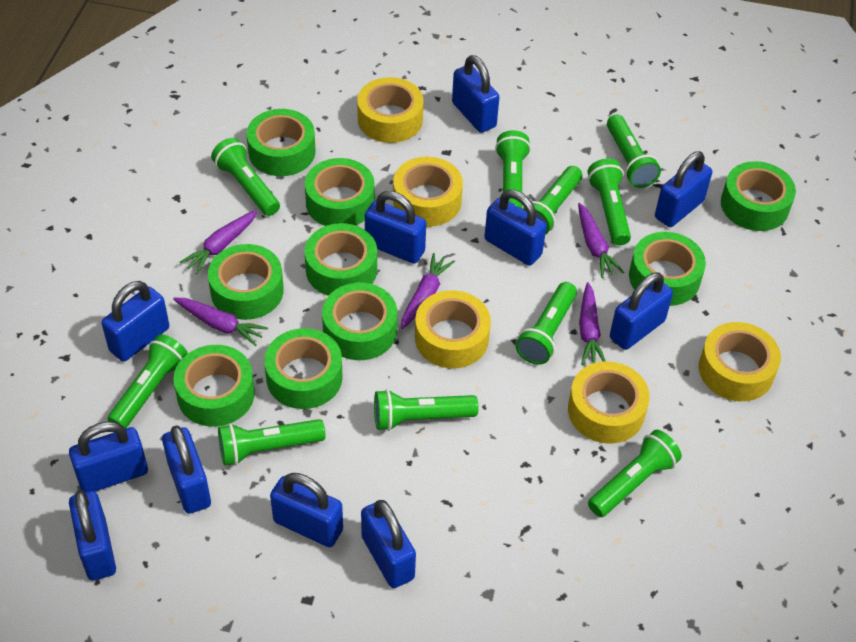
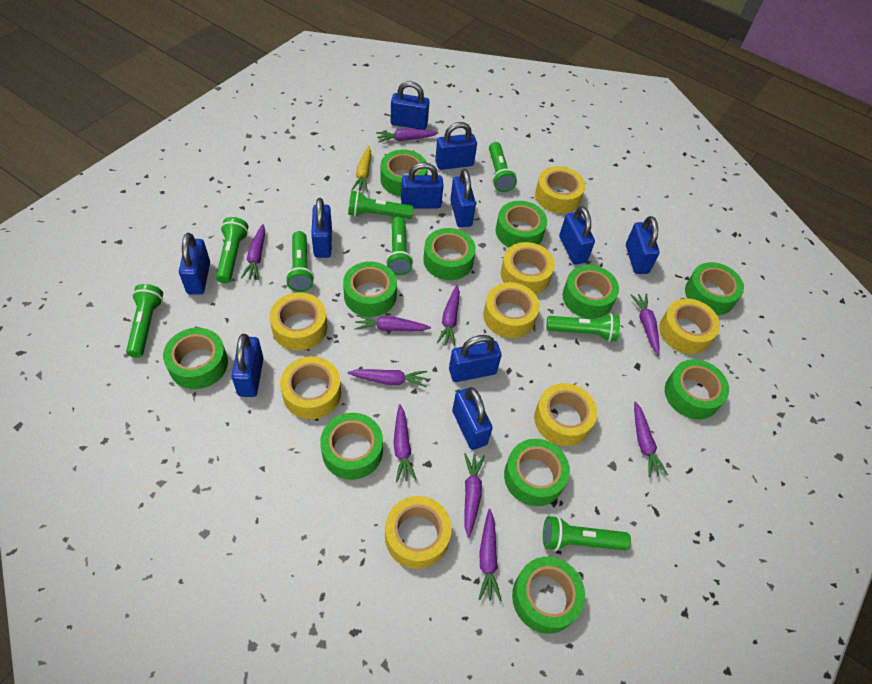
green flashlight: [108,334,188,429] [211,138,280,216] [218,419,326,466] [374,389,478,431] [495,130,531,209] [515,282,577,365] [523,166,582,235] [587,158,631,245] [588,430,682,517] [607,114,661,188] = 10 -> [126,284,163,358] [216,217,248,283] [286,231,314,292] [348,191,413,219] [386,217,413,275] [489,142,517,192] [543,516,631,551] [547,313,620,342] = 8
green tape: [173,345,255,427] [208,244,284,320] [246,109,316,176] [264,328,343,409] [305,158,375,226] [305,223,377,296] [322,283,397,360] [629,232,706,306] [721,161,796,231] = 9 -> [163,328,228,389] [320,413,383,480] [343,262,397,317] [380,150,428,196] [423,228,476,280] [496,201,547,248] [504,439,570,506] [512,557,585,634] [563,265,619,319] [665,359,729,419] [685,262,744,315] = 11
purple carrot: [173,298,268,346] [180,210,258,274] [401,253,455,329] [578,203,624,278] [579,282,605,365] = 5 -> [241,224,265,280] [347,369,428,387] [355,314,431,331] [376,128,438,143] [394,404,417,482] [437,285,460,346] [464,453,485,538] [478,509,502,601] [631,293,660,355] [634,402,668,477] = 10
yellow carrot: none = 0 -> [352,146,371,192] = 1
yellow tape: [357,77,424,143] [393,157,463,227] [415,290,491,368] [568,361,650,444] [699,322,781,401] = 5 -> [269,292,328,351] [280,356,341,419] [385,496,452,569] [483,282,540,338] [501,242,555,294] [534,383,597,446] [535,166,585,213] [659,298,720,354] = 8

